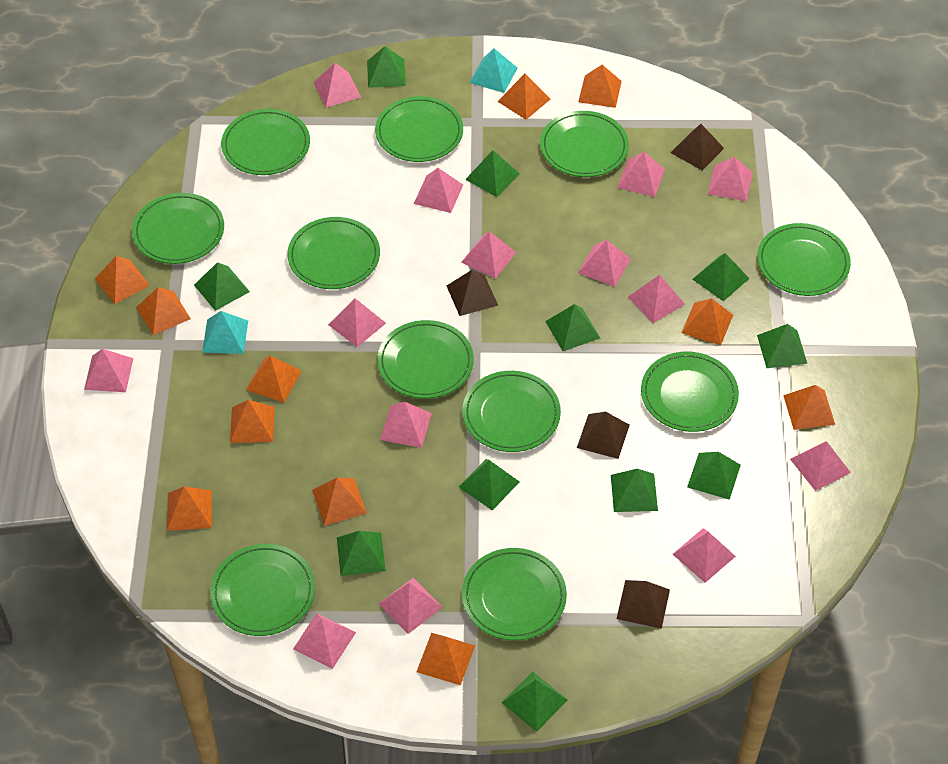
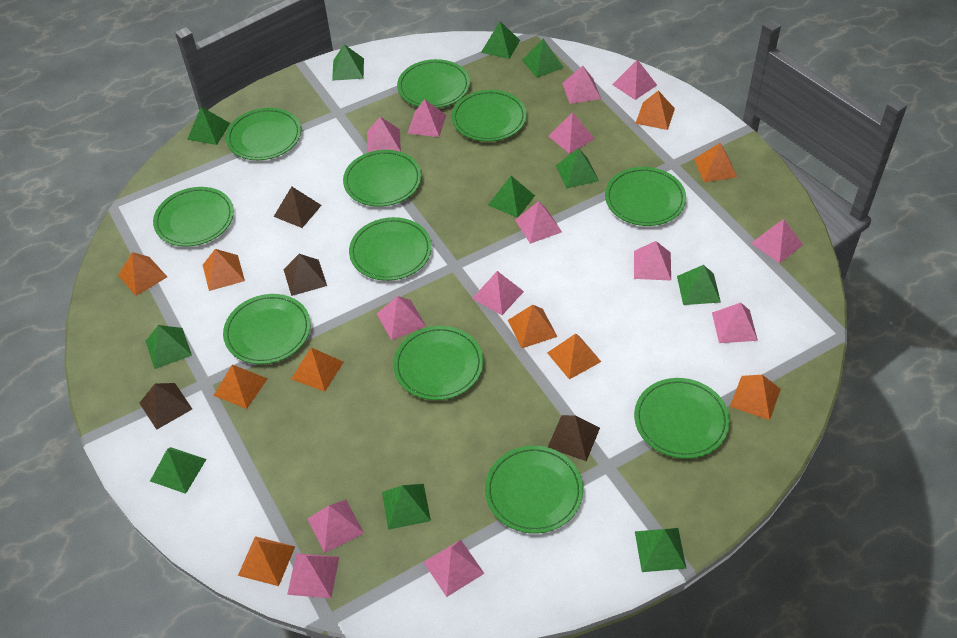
orange pyramid: [95,256,150,304] [136,287,191,335] [167,486,212,531] [230,400,275,443] [246,355,302,403] [312,478,367,526] [416,633,475,685] [497,74,550,120] [578,65,622,108] [682,298,733,345] [783,385,835,430] = 11 -> [118,252,167,296] [203,249,245,291] [214,364,267,409] [238,536,295,586] [291,347,343,392] [508,305,557,348] [547,334,601,379] [635,91,675,130] [694,143,737,182] [730,375,781,420] = 10
turquoise pyramid: [202,311,248,354] [469,48,517,93] = 2 -> none = 0

